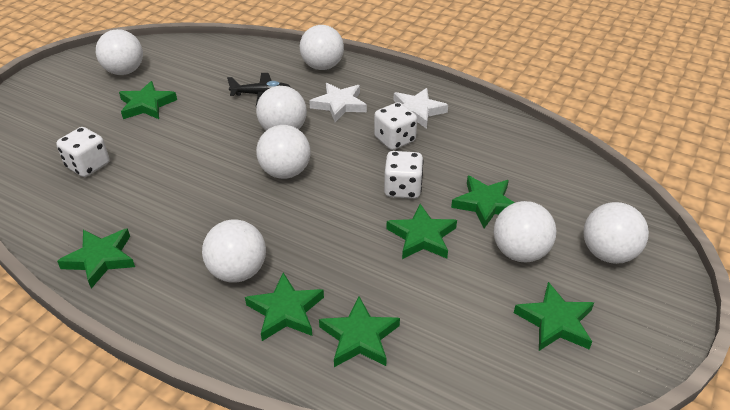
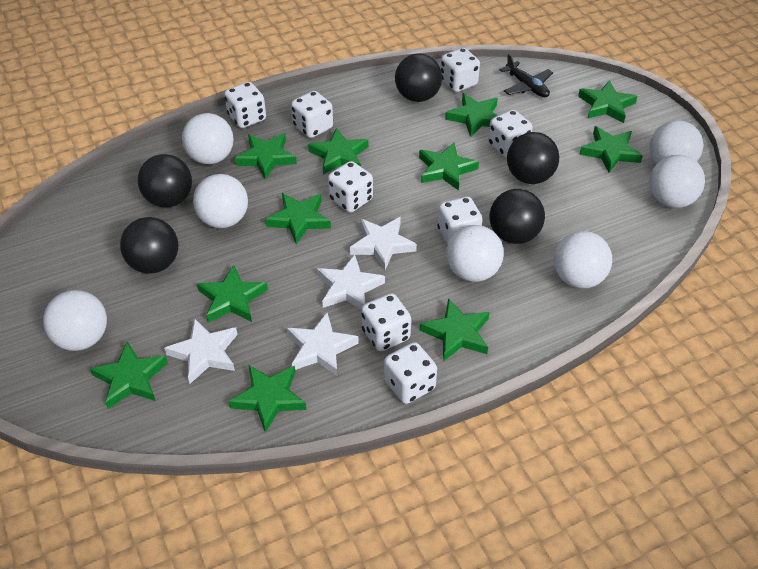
black ball: none = 0 -> [120,217,178,274] [138,154,192,207] [395,54,442,102] [489,189,545,244] [507,132,559,184] = 5
green star: [57,228,135,289] [119,81,177,119] [245,273,324,341] [319,296,400,367] [386,204,457,259] [451,176,515,228] [514,282,594,351] = 7 -> [90,342,168,409] [197,265,268,322] [228,365,307,433] [234,134,297,180] [265,193,331,244] [308,128,368,174] [419,142,479,191] [420,298,490,362] [445,93,498,137] [578,80,638,123] [579,126,643,173] = 11
white dice: [56,127,110,177] [374,102,417,150] [384,151,424,199] = 3 -> [224,82,266,128] [291,91,333,138] [328,161,373,213] [361,293,411,351] [384,342,437,404] [437,197,483,245] [440,48,480,92] [488,110,533,158] = 8
white star: [309,83,367,122] [394,88,448,129] = 2 -> [164,318,237,384] [287,313,359,376] [317,254,385,309] [350,217,417,270] = 4

